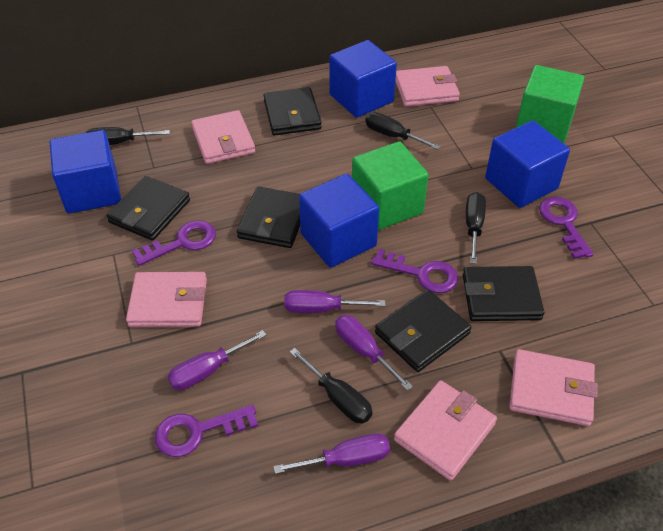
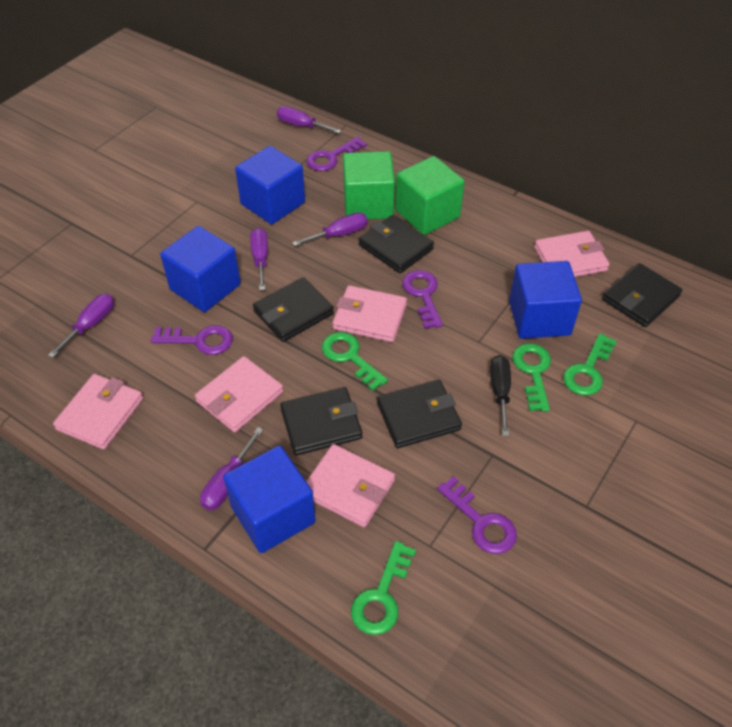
black screwdriver: [85,127,170,145] [290,348,373,423] [365,112,441,150] [466,192,486,264] = 4 -> [490,355,511,436] = 1
green key: none = 0 -> [322,332,388,391] [351,541,416,635] [512,343,551,412] [563,333,617,396] = 4
purple screwdriver: [168,330,266,390] [273,434,390,474] [284,290,385,313] [335,315,413,391] = 4 -> [48,294,114,358] [200,427,263,510] [250,228,268,290] [277,106,341,133] [292,212,368,246] = 5

